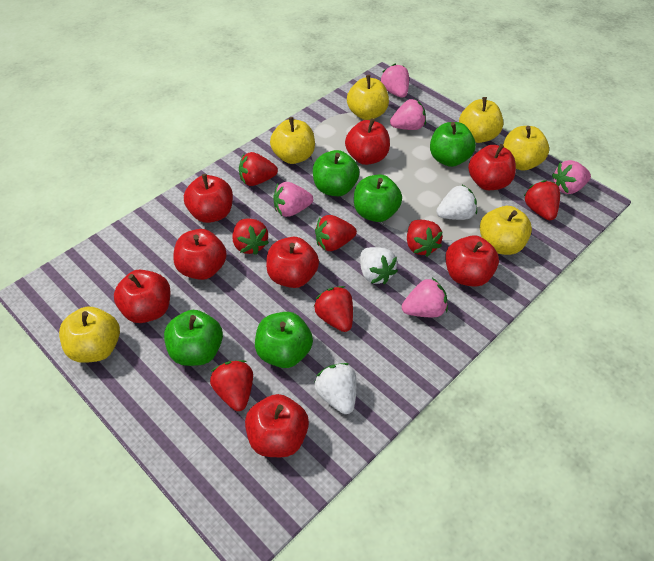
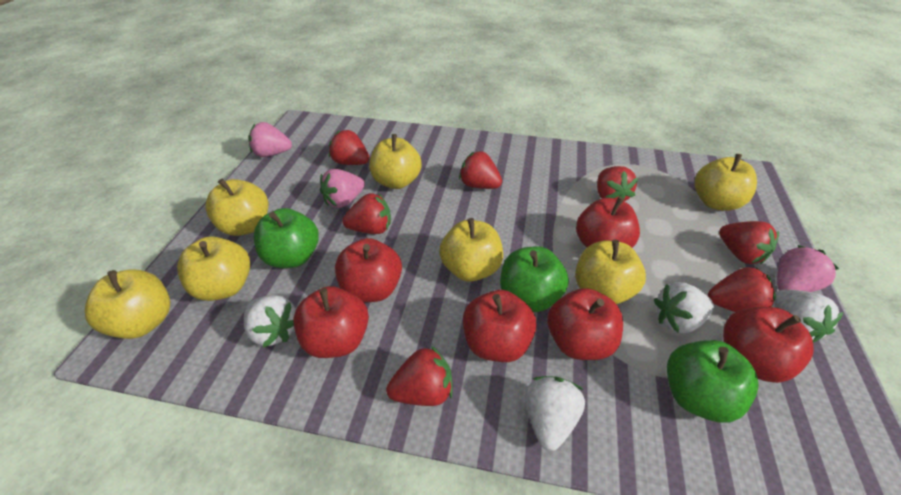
green apple: [164,310,223,366] [255,312,313,368] [313,150,359,196] [354,174,402,222] [430,122,476,167] = 5 -> [254,208,319,268] [500,246,569,312] [667,340,758,422] = 3
pink strawberry: [273,182,313,217] [380,64,409,98] [390,99,426,130] [402,278,448,317] [552,160,591,194] = 5 -> [249,122,292,157] [320,169,365,208] [777,245,839,292] = 3
red apple: [114,270,171,323] [173,229,227,280] [184,174,233,223] [245,394,309,457] [266,237,319,288] [345,118,390,165] [445,235,499,287] [468,144,516,190] = 8 -> [293,286,369,358] [335,238,402,302] [463,290,537,362] [548,288,623,360] [576,197,640,248] [723,307,814,383] = 6
white strawberry: [315,363,357,414] [360,247,398,284] [436,185,477,220] = 3 -> [244,295,296,348] [524,376,585,451] [654,282,714,333] [774,290,843,343] = 4
yellow apple: [59,307,120,363] [270,117,315,164] [347,75,389,120] [459,97,503,143] [480,206,532,255] [503,126,549,171] = 6 -> [85,269,170,339] [177,236,250,301] [205,179,269,236] [369,134,422,189] [439,218,503,282] [575,240,646,304] [695,154,757,211] = 7

